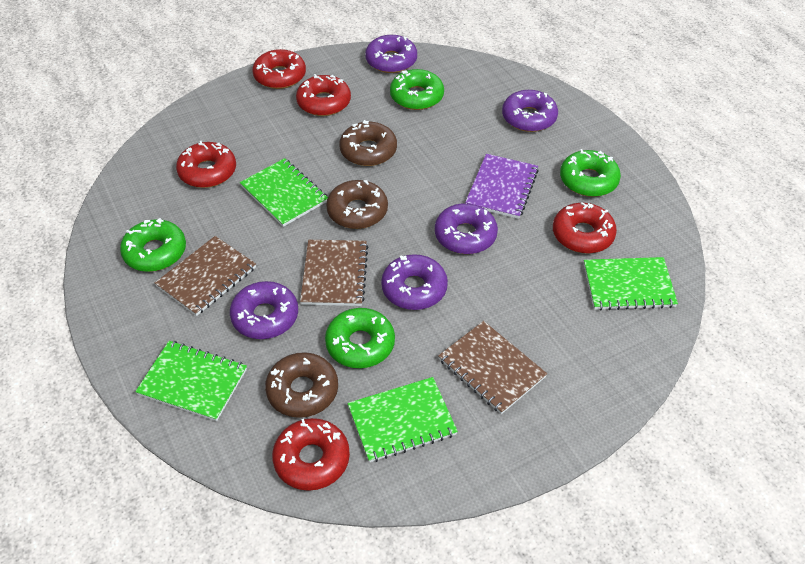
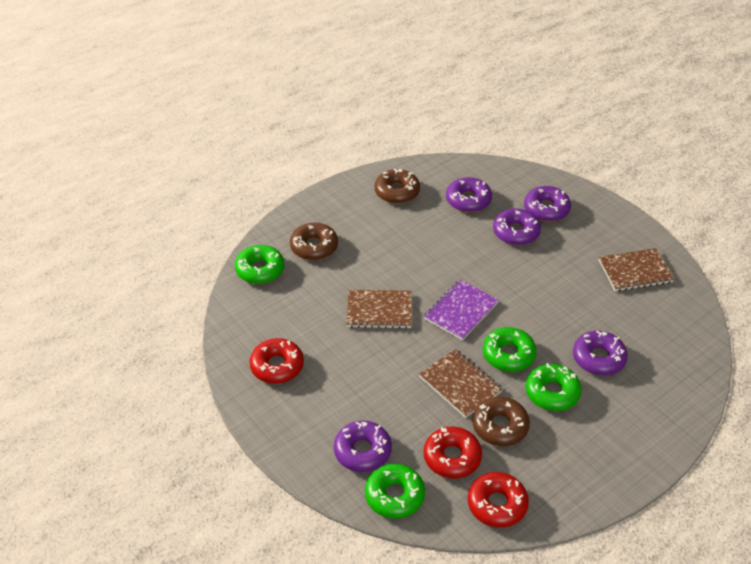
green notebook: [135,341,247,421] [240,158,328,227] [348,377,458,462] [584,257,678,310] = 4 -> none = 0
red donut: [176,141,236,188] [252,49,306,89] [272,418,350,491] [296,74,351,116] [553,202,617,254] = 5 -> [250,338,304,384] [424,426,482,479] [468,472,529,528] = 3

